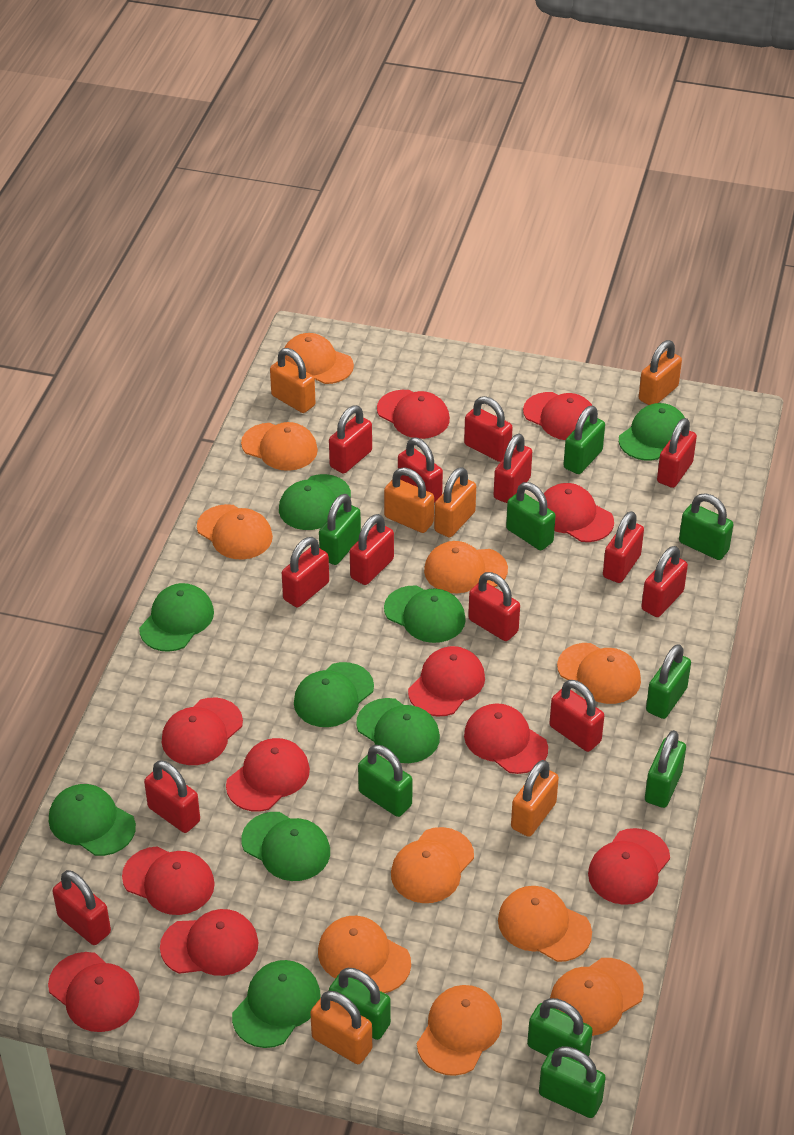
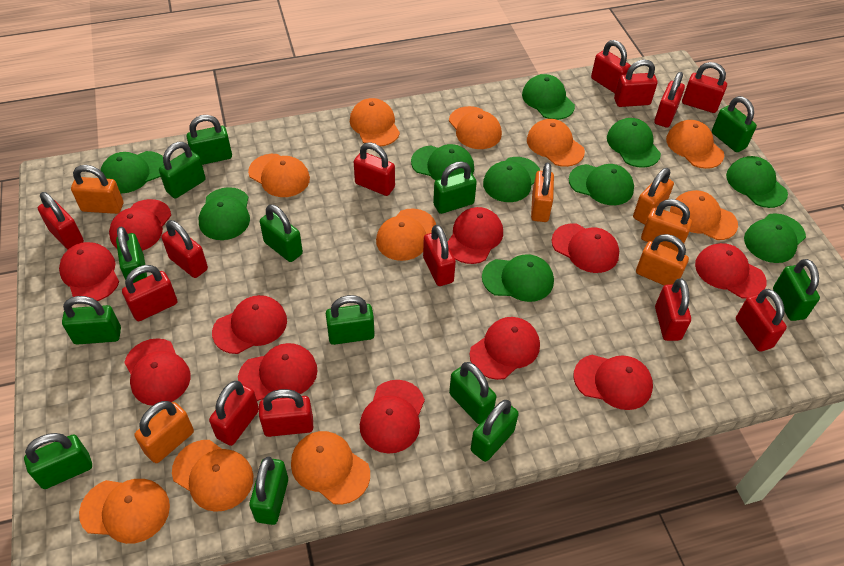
green cap: [49,784,136,856] [139,583,214,652] [232,960,321,1048] [241,812,330,881] [279,474,351,530] [294,662,374,727] [356,698,440,763] [384,586,466,643] [619,403,685,461] = 9 -> [100,151,164,193] [199,187,250,240] [411,144,474,181] [482,254,554,302] [483,157,540,202] [522,74,575,120] [569,164,634,205] [607,118,661,168] [726,156,788,208] [744,213,806,263] = 10
green padlock: [319,494,361,565] [329,968,391,1040] [358,745,413,817] [506,482,556,550] [527,998,593,1060] [539,1046,606,1118] [563,406,605,474] [645,730,686,808] [646,644,691,719] [679,493,733,560] = 10 -> [24,433,92,489] [62,296,121,345] [116,227,147,283] [159,142,206,198] [186,115,232,165] [249,457,288,525] [260,205,303,262] [326,295,375,345] [433,161,477,214] [449,362,496,424] [471,400,519,462] [712,96,757,152] [773,259,820,321] = 13

